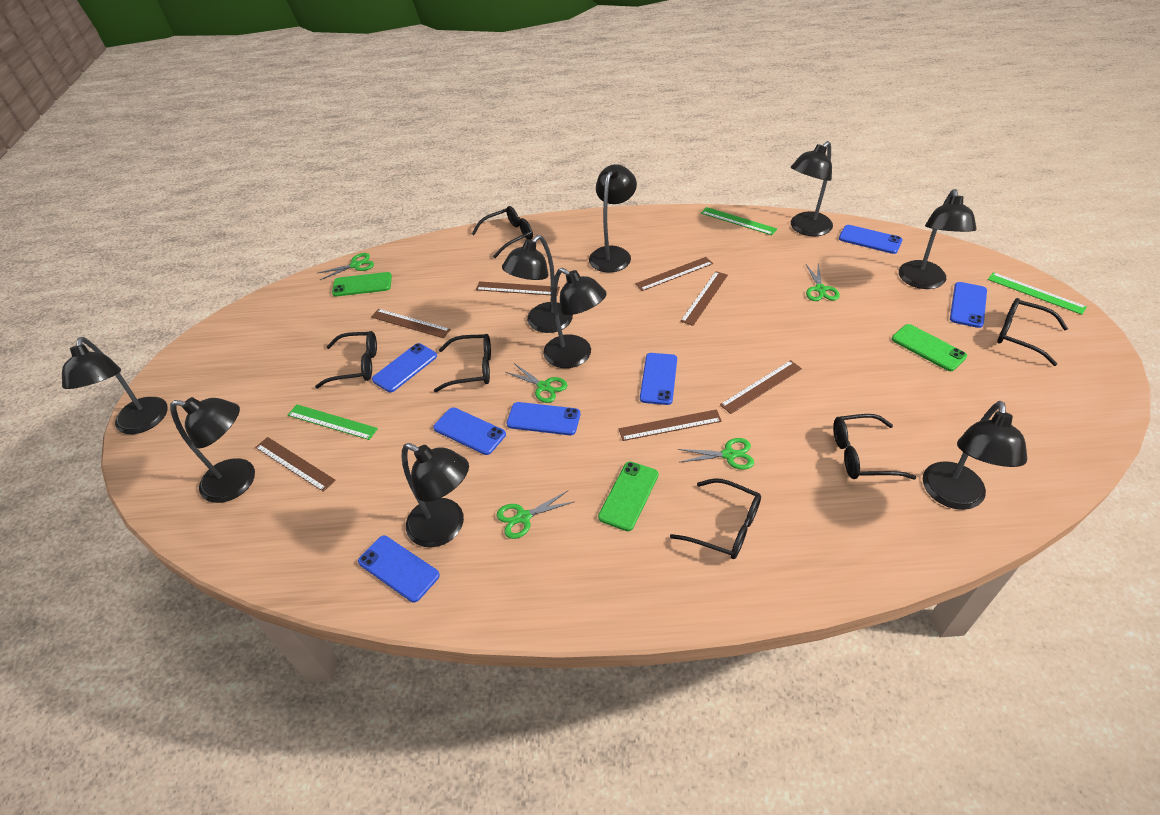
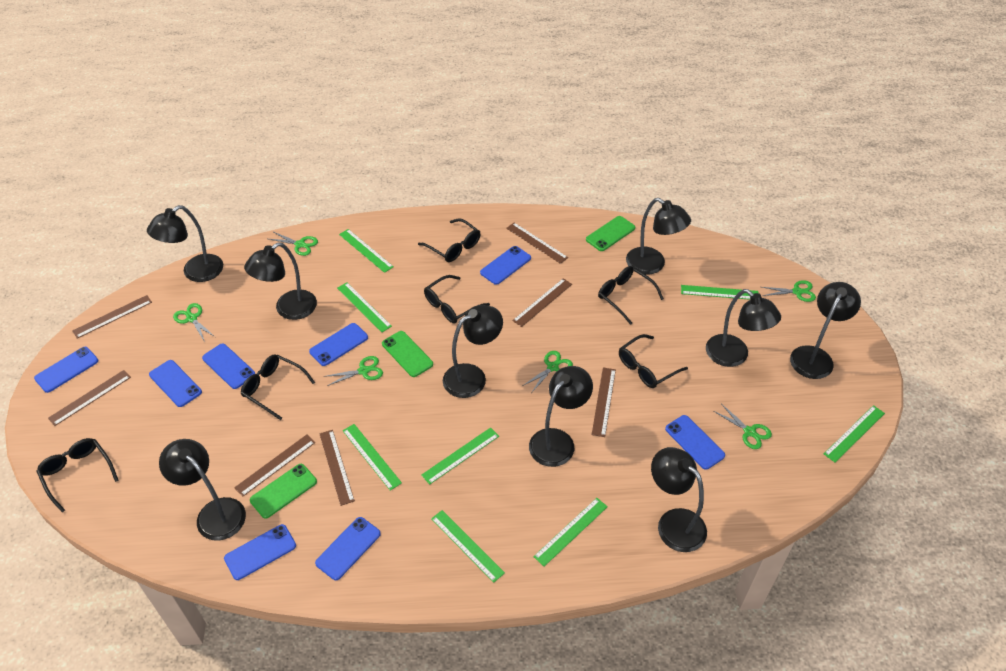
blue phone: [358,536,440,602] [372,343,437,392] [433,407,506,455] [507,402,580,435] [640,353,677,405] [839,225,902,254] [950,282,987,328] = 7 -> [34,347,98,393] [149,360,202,407] [202,343,255,389] [224,524,296,580] [309,323,368,366] [315,517,381,580] [480,246,531,285] [665,415,725,470] = 8
green ruler: [288,404,378,440] [701,207,777,235] [988,272,1087,315] = 3 -> [337,282,392,332] [339,229,394,273] [343,424,402,491] [421,427,499,485] [431,510,505,583] [533,498,608,567] [681,285,758,300] [824,405,885,462] = 8
green scissors: [318,253,374,280] [496,491,575,539] [506,363,567,403] [678,438,754,470] [806,263,840,301] = 5 -> [173,303,215,342] [269,231,318,256] [324,356,383,386] [522,351,573,392] [714,405,772,449] [762,280,816,302] = 6

